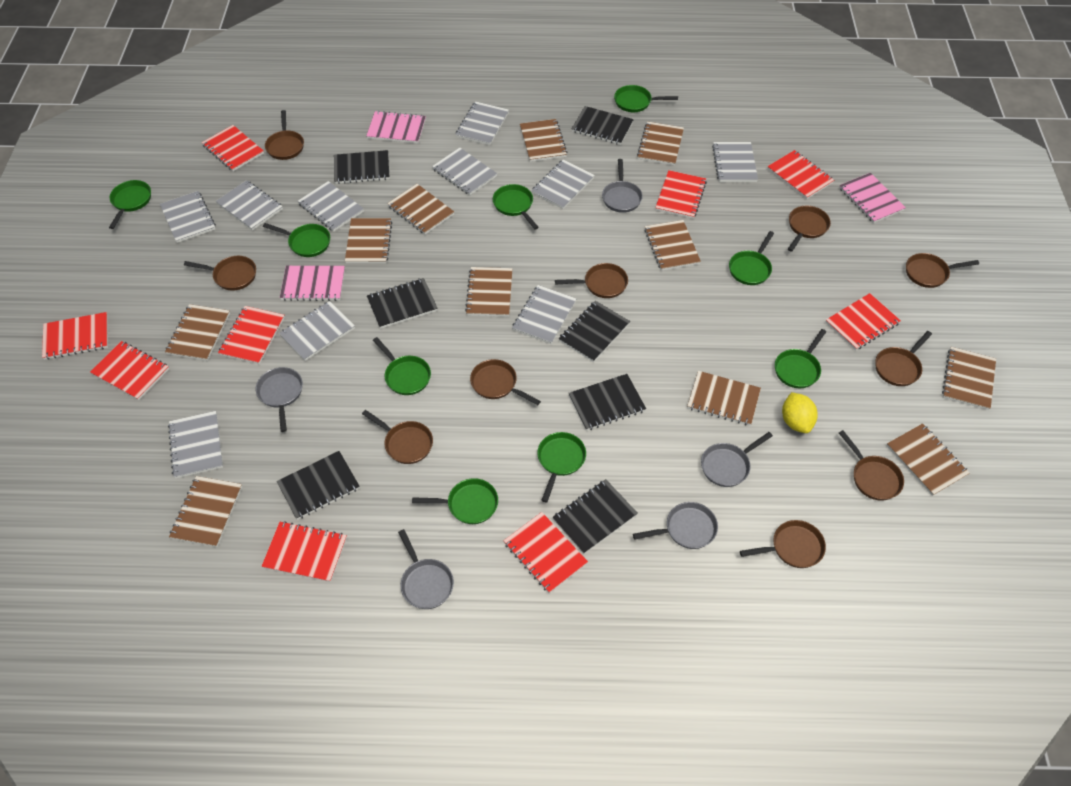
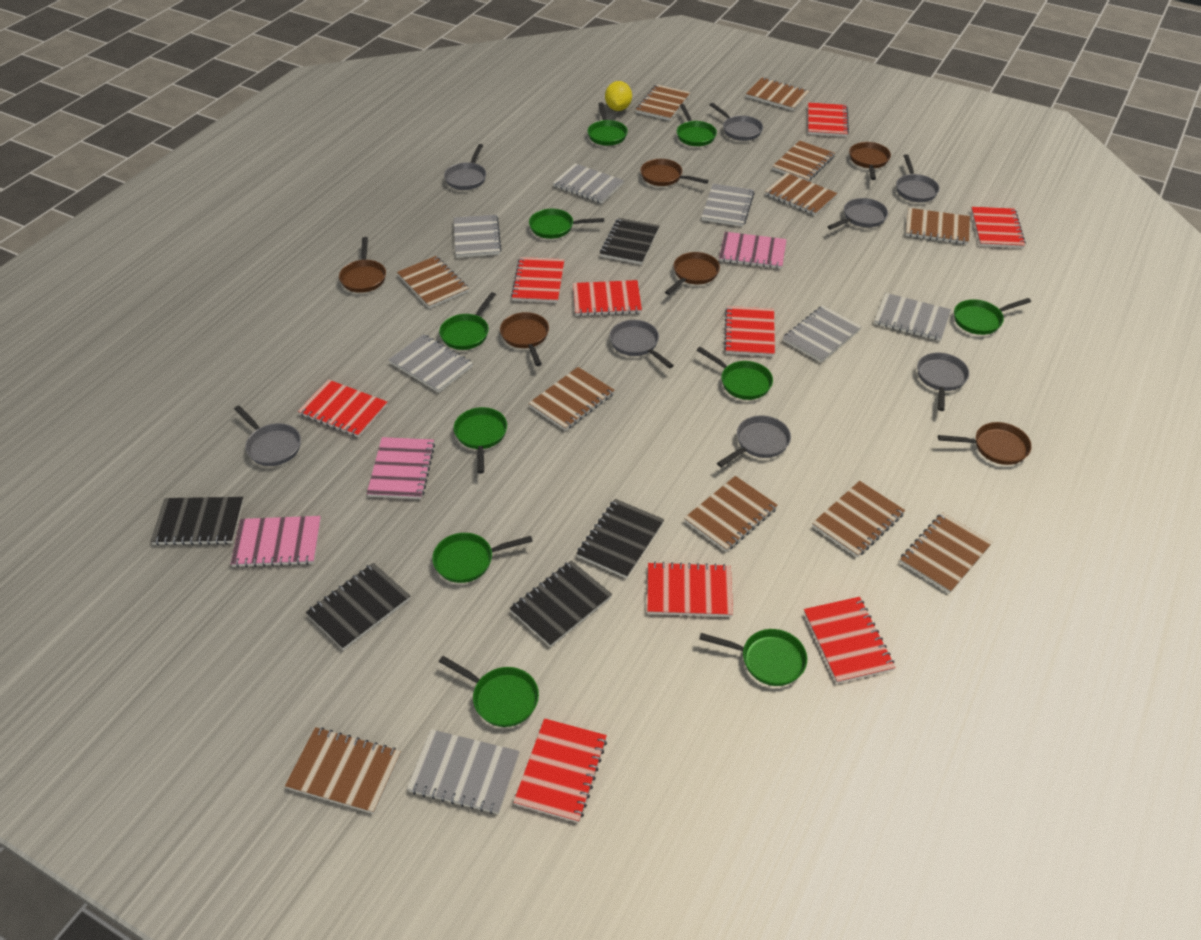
black notebook: [277,451,360,520] [334,150,389,184] [367,278,438,329] [553,479,638,554] [559,301,630,362] [568,374,646,431] [572,106,634,145] = 7 -> [151,497,244,546] [306,563,410,650] [510,560,612,647] [576,499,664,578] [600,218,659,265] = 5
brown pan: [184,256,256,291] [265,110,304,160] [362,410,433,464] [470,359,541,405] [555,263,628,298] [740,520,826,568] [788,206,831,252] [839,430,904,501] [875,331,932,386] [906,253,979,288] = 10 -> [339,237,386,293] [500,312,549,366] [640,159,709,186] [665,252,720,295] [849,142,891,180] [938,422,1032,465] = 6
green pan: [109,180,151,229] [263,223,330,257] [373,337,431,395] [412,478,498,524] [493,184,539,230] [537,432,586,502] [614,85,678,112] [729,231,774,285] [775,329,826,388] = 9 -> [432,533,533,583] [439,292,496,350] [439,656,539,727] [454,407,507,473] [529,209,604,239] [588,102,628,146] [677,104,717,146] [697,347,773,400] [699,629,807,686] [954,298,1031,335] = 10
grey notebook: [160,191,216,243] [168,411,223,478] [216,180,283,230] [279,301,355,361] [298,181,364,232] [432,148,497,195] [455,101,509,145] [512,285,576,344] [531,160,595,209] [712,142,758,182] = 10 -> [389,334,473,393] [407,729,520,814] [454,214,502,258] [553,163,624,204] [702,184,755,227] [783,305,862,363] [874,293,951,341] = 7
grey pan: [256,367,303,432] [398,529,454,609] [602,159,643,213] [633,502,718,549] [701,432,773,487] = 5 -> [234,406,301,466] [444,144,486,190] [610,320,674,368] [710,103,763,141] [717,415,791,467] [827,198,888,230] [896,154,940,202] [917,353,969,411] = 8

